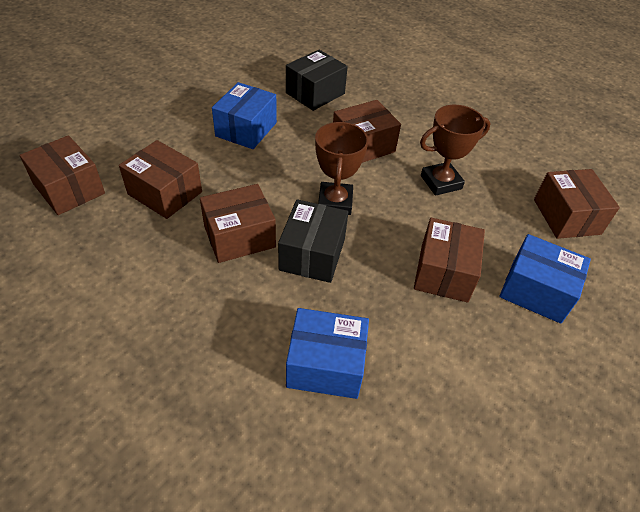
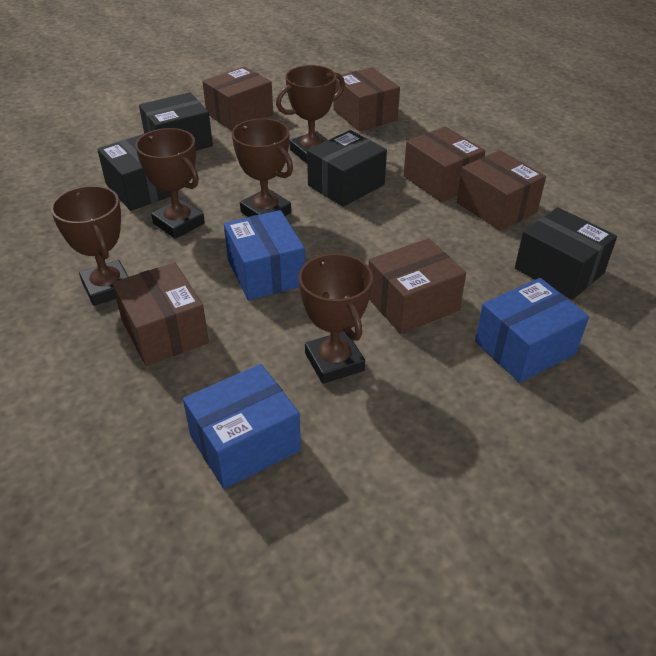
black box: [278,199,348,283] [286,50,348,111] = 2 -> [97,134,171,211] [139,92,213,151] [307,130,387,207] [515,207,617,300] = 4
brown trophy: [315,122,369,215] [420,105,490,196] = 2 -> [51,186,128,306] [135,128,205,239] [232,118,293,217] [276,65,345,163] [299,253,373,384] = 5

